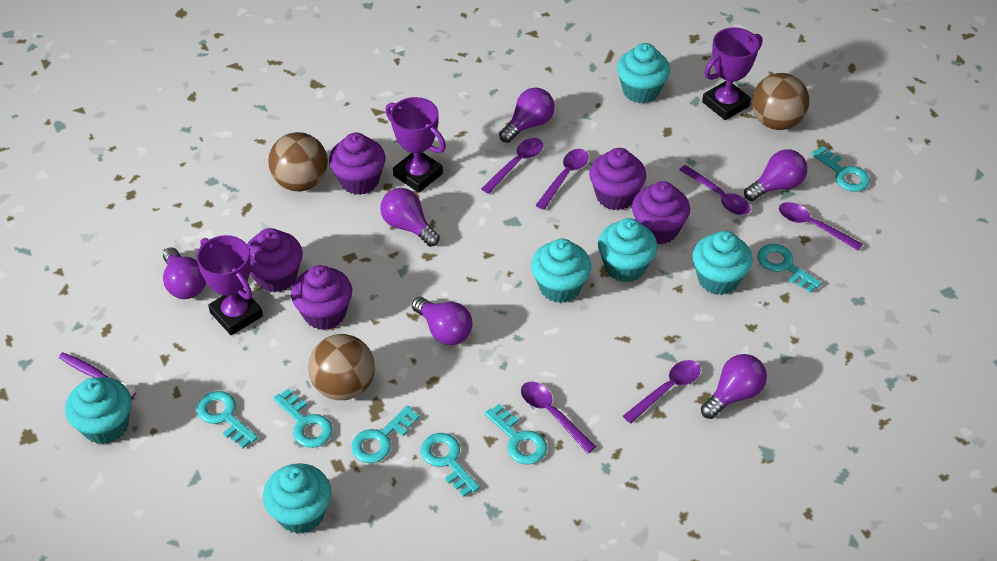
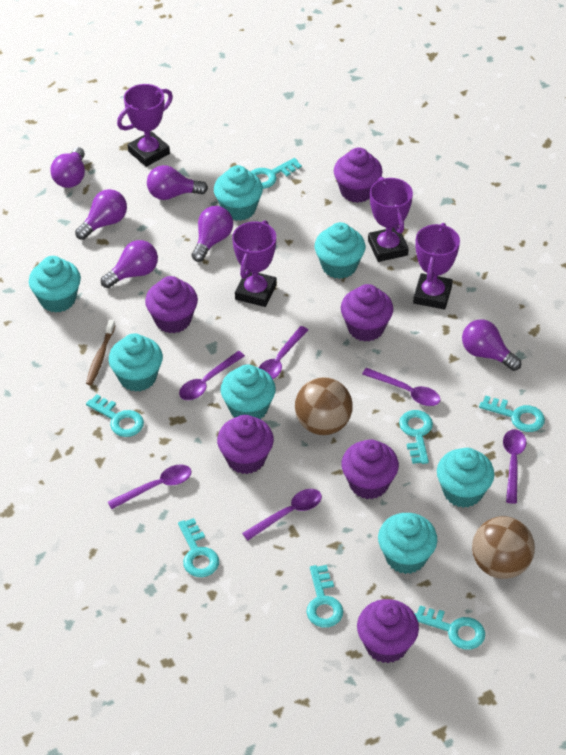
brown ball: [268,132,328,191] [308,334,375,400] [752,73,809,130] = 3 -> [295,377,353,435] [472,516,535,579] = 2
brown toothbrush: none = 0 -> [86,320,115,385] = 1
purple cupcake: [247,228,303,293] [291,265,352,330] [329,133,385,195] [589,148,646,210] [632,181,690,245] = 5 -> [145,276,198,333] [217,415,274,474] [334,147,383,203] [341,284,393,342] [341,439,399,499] [357,599,419,663] = 6
purple toothbrush: [59,352,136,398] = 1 -> none = 0
purple trophy: [197,235,263,335] [385,97,446,193] [702,27,762,120] = 3 -> [117,84,173,167] [232,220,277,307] [368,177,413,262] [413,223,460,310] = 4
turquoise cupcake: [65,377,131,444] [263,463,331,534] [531,239,591,303] [598,218,657,282] [617,43,670,103] [692,231,753,295] = 6 -> [29,256,81,313] [109,333,163,392] [214,165,263,221] [221,364,276,419] [314,222,365,279] [378,513,437,574] [437,448,494,508] = 7

